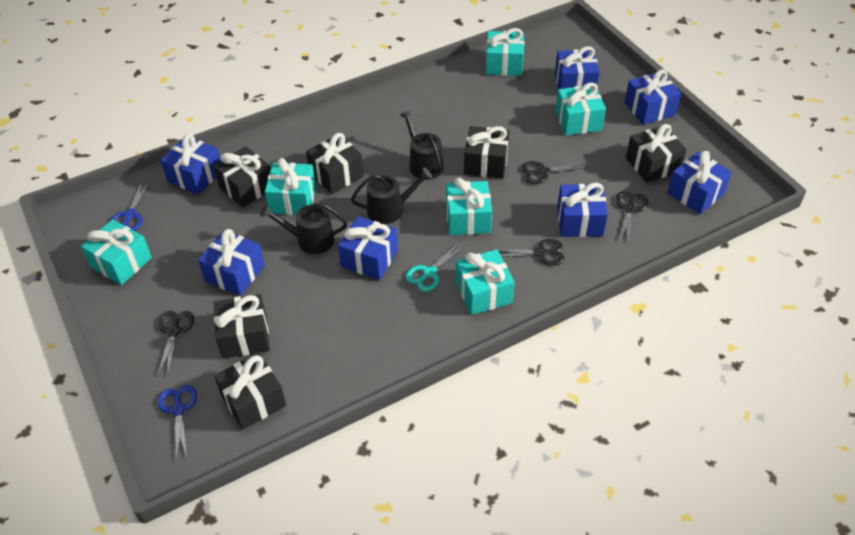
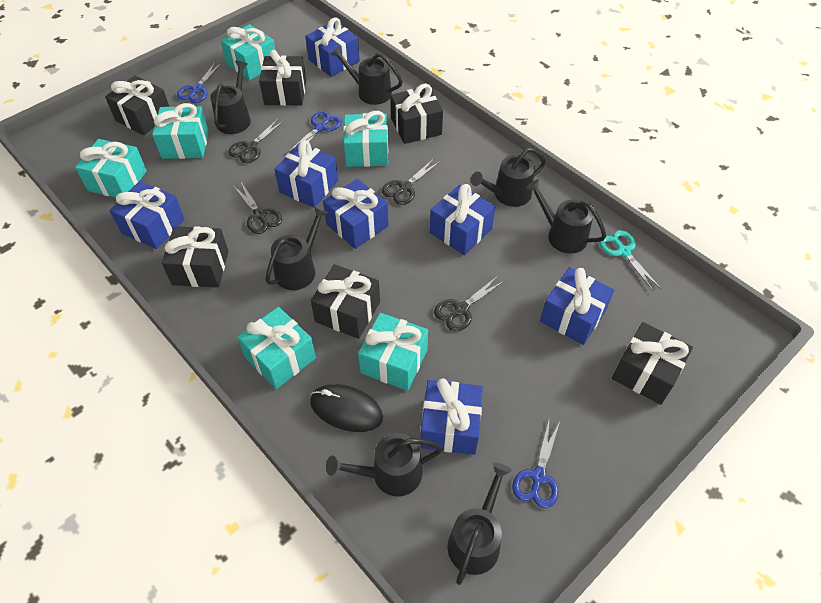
black mouse: none = 0 -> [310,384,383,432] = 1
black watering can: [260,202,347,254] [351,168,432,224] [400,110,443,180] = 3 -> [210,61,251,134] [265,207,328,290] [326,433,443,497] [331,46,403,105] [447,463,512,585] [471,148,546,207] [526,179,606,254] = 7
blue scissors: [110,181,150,231] [158,385,197,461] = 2 -> [177,62,222,103] [288,111,342,152] [512,417,560,508] = 3

